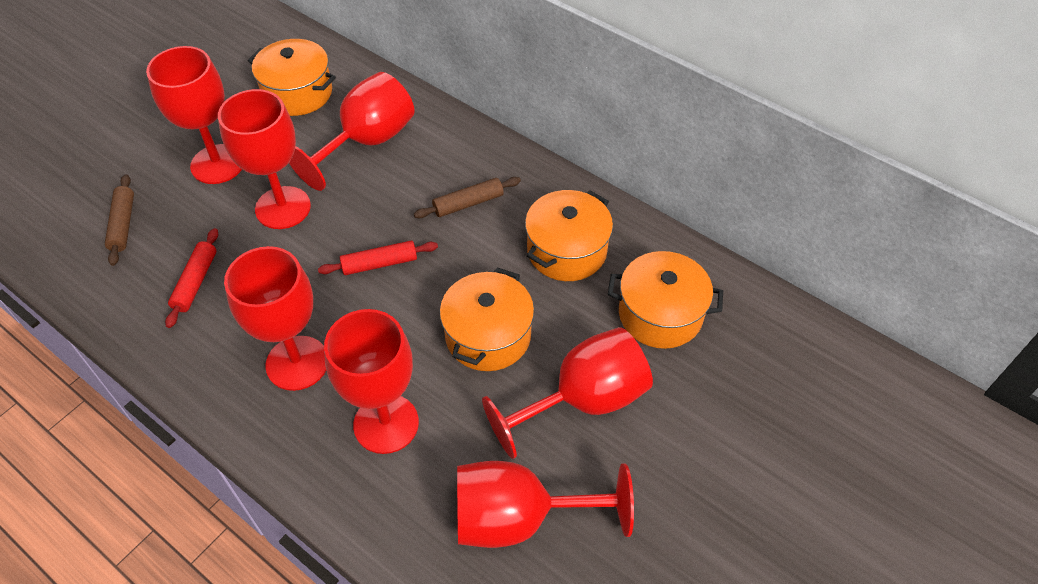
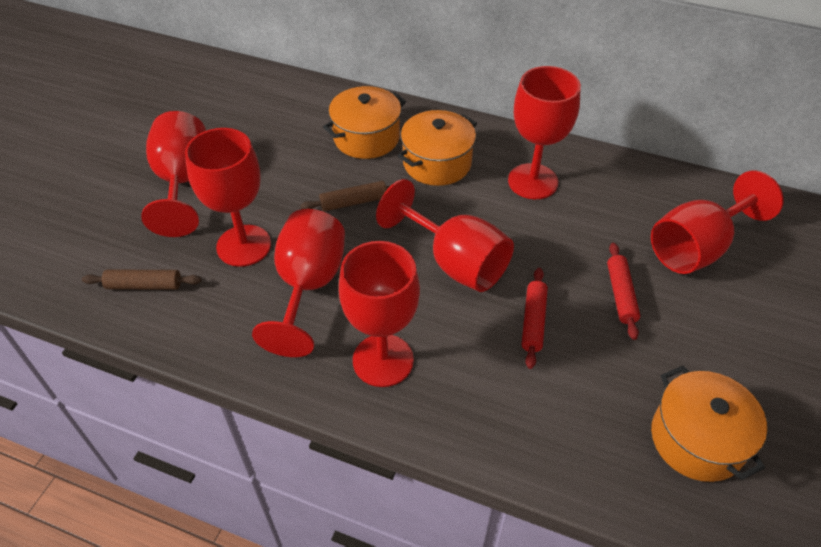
orange pot: [248,39,336,116] [440,268,534,371] [525,190,613,281] [608,251,723,349] = 4 -> [323,86,406,159] [398,110,477,186] [651,366,767,482] = 3

